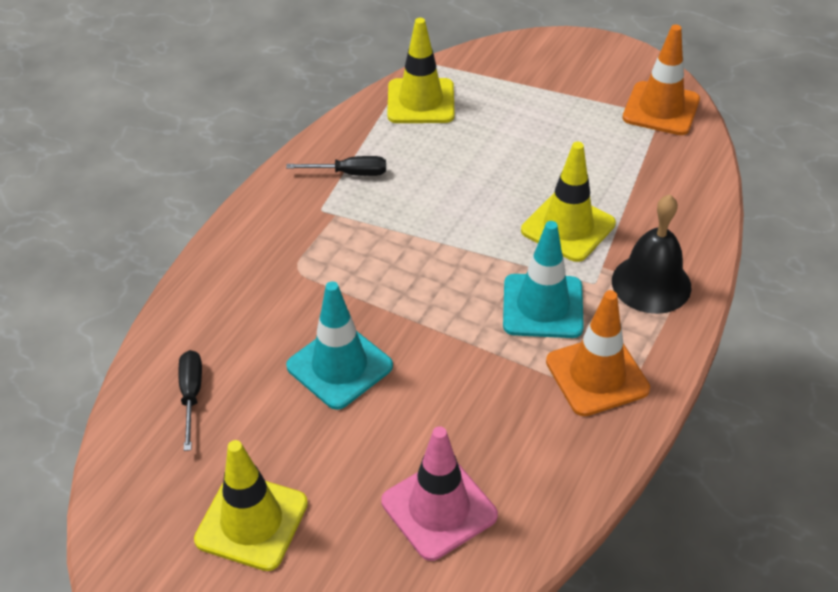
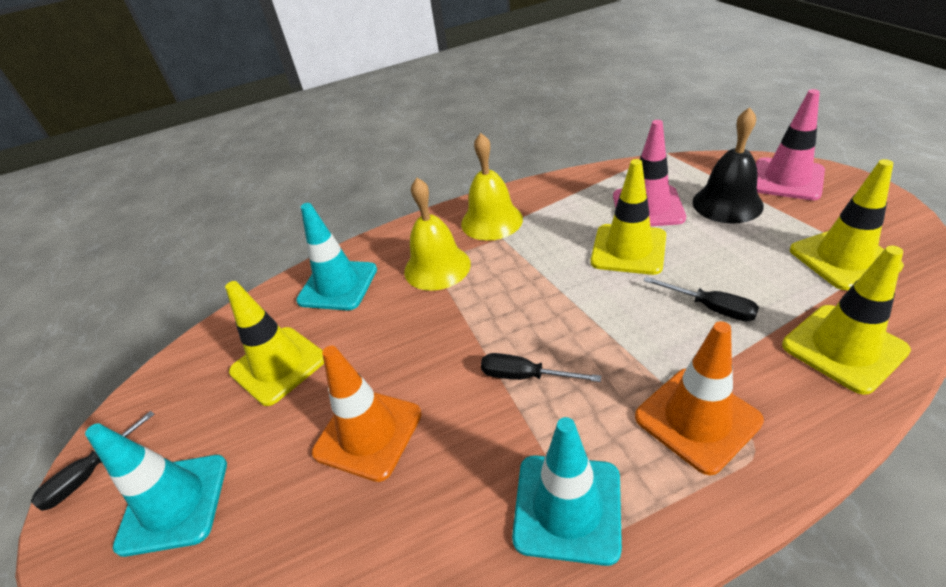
black screwdriver: [178,350,202,451] [286,156,386,176] = 2 -> [31,411,154,511] [481,353,601,382] [644,277,759,321] = 3
pink traffic cone: [381,426,498,561] = 1 -> [613,120,686,226] [756,89,825,200] = 2
turquoise traffic cone: [286,281,393,410] [503,221,584,338] = 2 -> [85,423,227,557] [296,203,377,310] [512,417,622,566] = 3
yellow bell: none = 0 -> [404,178,471,291] [461,133,523,241] = 2
yellow traffic cone: [194,440,308,571] [387,18,455,123] [521,142,616,262] = 3 -> [225,281,324,406] [591,159,666,275] [782,246,911,395] [790,159,904,290] = 4

